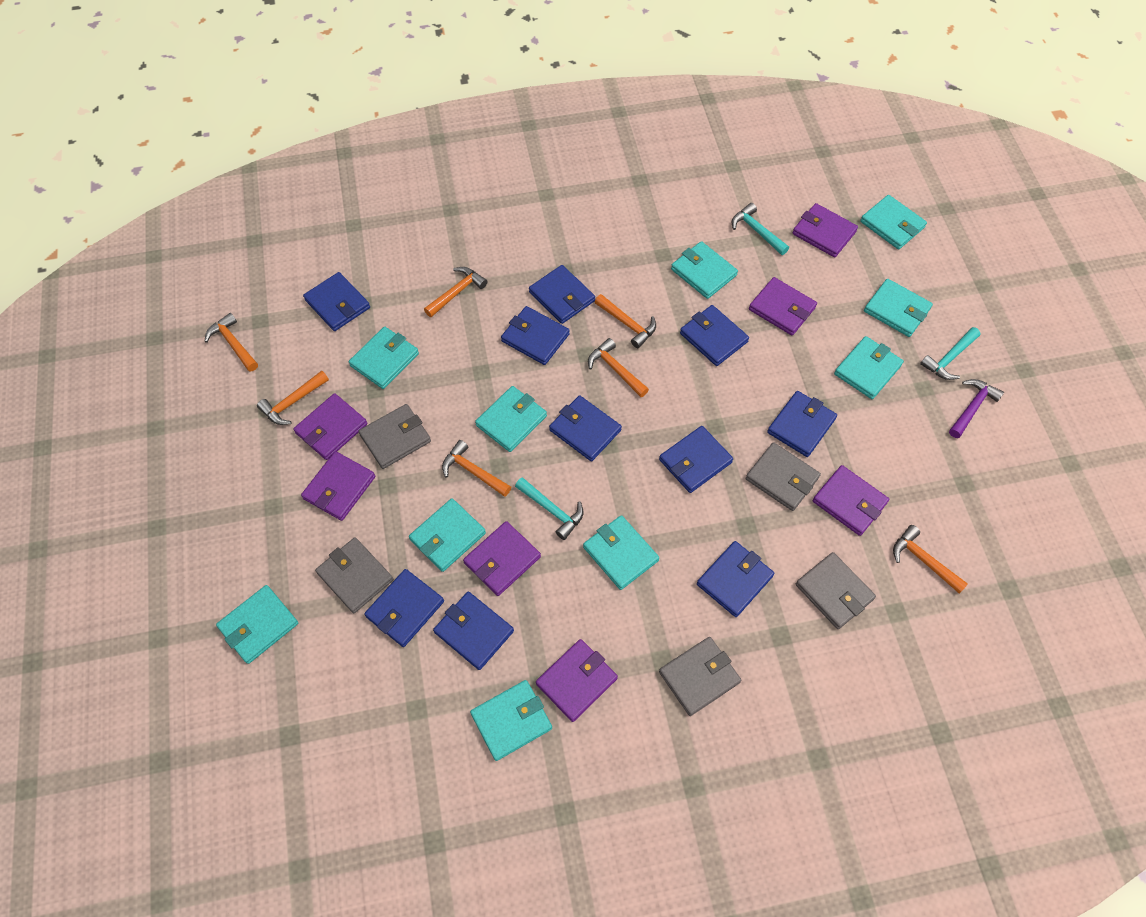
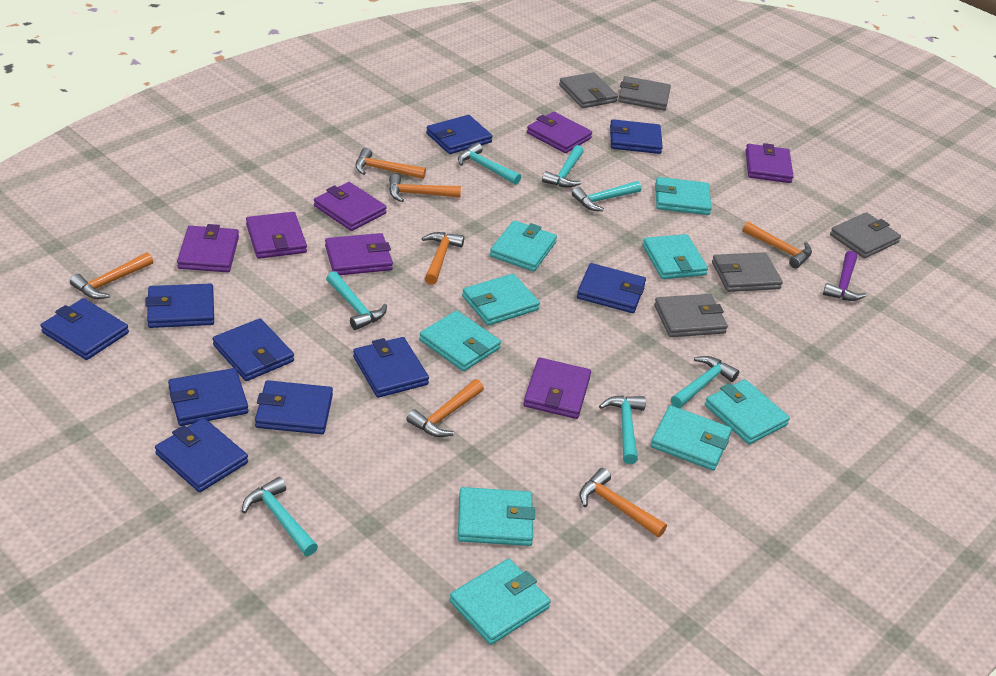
turquoise hammer: [515,477,583,540] [732,203,789,255] [920,327,981,380] = 3 -> [242,477,318,556] [326,271,387,330] [458,143,521,185] [542,145,584,188] [572,181,641,211] [599,395,646,464] [671,356,739,408] = 7
turquoise wallet: [216,585,298,664] [349,327,419,389] [409,498,486,572] [470,680,552,761] [475,386,547,452] [583,515,659,590] [671,241,738,299] [834,336,904,399] [860,195,927,250] [864,279,933,337] = 10 -> [419,310,501,371] [449,559,551,645] [458,487,535,546] [462,274,540,326] [490,220,557,272] [642,234,708,279] [651,405,732,471] [655,177,712,215] [705,379,790,444] = 9

